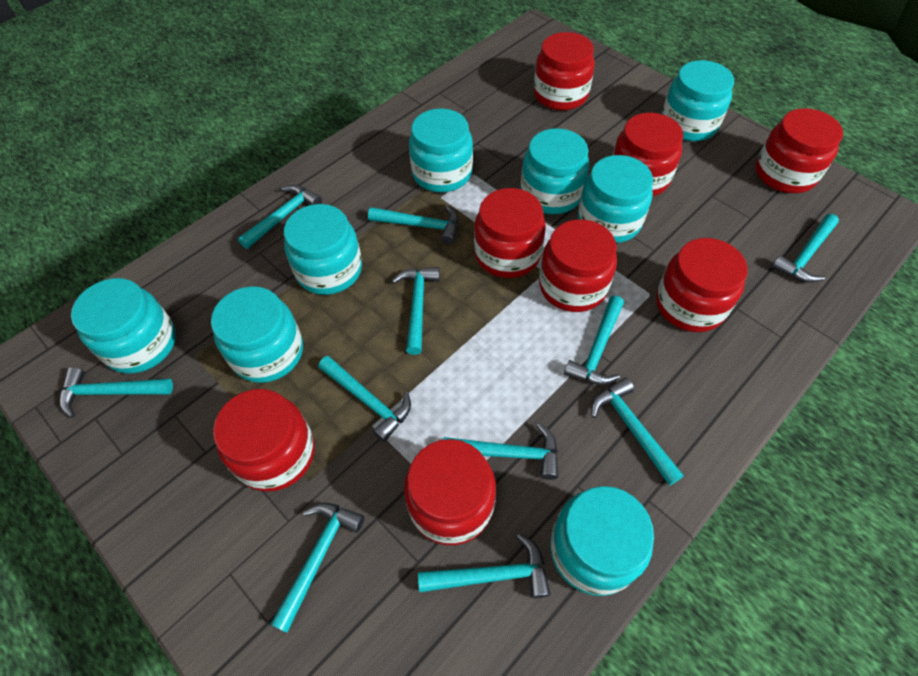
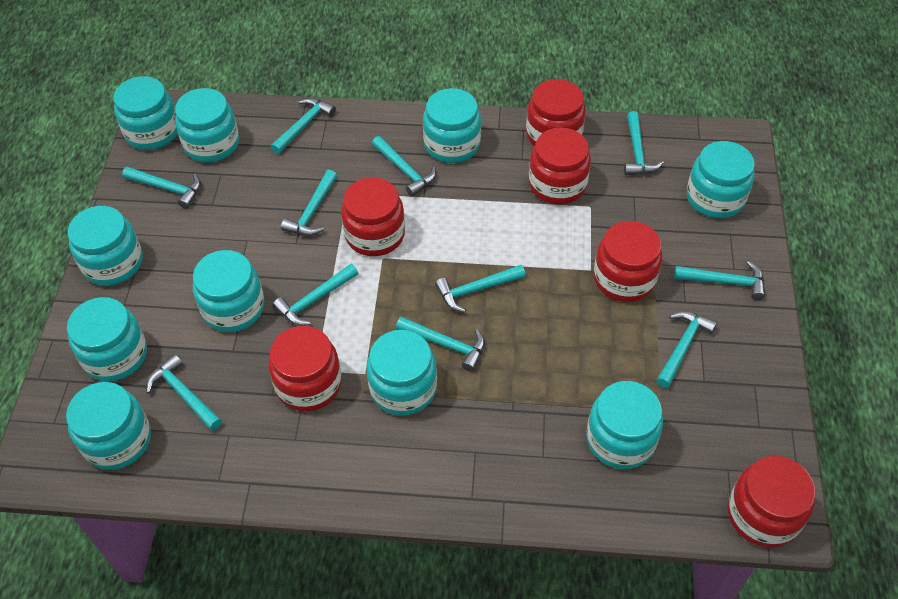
red jar: [213,389,315,492] [404,439,496,545] [474,188,546,278] [534,32,595,111] [539,219,617,312] [613,113,683,197] [656,238,748,332] [755,108,843,193] = 8 -> [268,326,342,411] [341,177,405,256] [526,79,586,146] [529,128,591,204] [594,221,662,302] [728,456,815,548] = 6
turquoise jar: [71,278,176,374] [211,286,303,383] [284,204,362,295] [409,108,473,192] [521,128,590,214] [550,486,654,596] [578,155,653,243] [661,60,734,141] = 8 -> [66,382,151,470] [67,297,147,382] [68,206,142,286] [113,76,178,150] [175,88,239,162] [193,250,265,332] [366,330,437,416] [423,88,481,163] [586,381,663,469] [686,141,755,218] = 10

